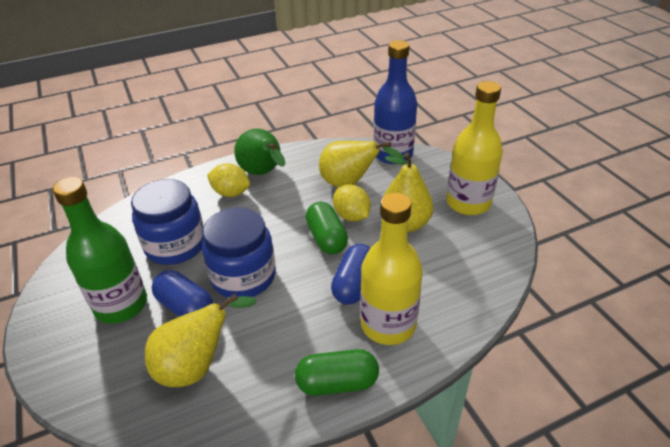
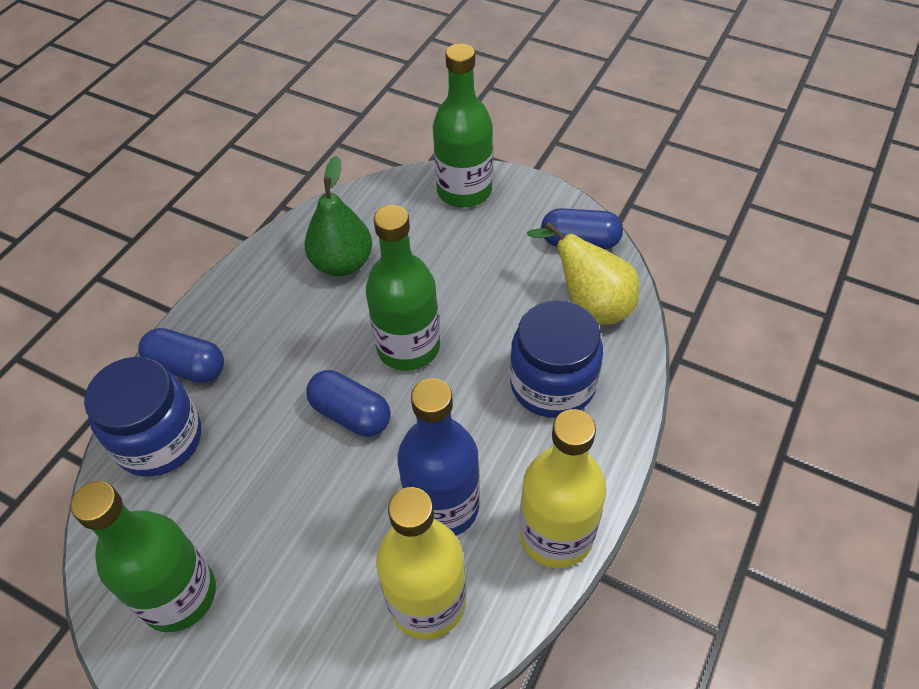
blue capsule: [152,270,213,317] [331,244,370,304] = 2 -> [138,328,224,383] [306,370,391,437] [541,208,623,250] = 3
green bottle: [53,177,147,324] = 1 -> [71,481,216,632] [366,205,440,371] [433,43,493,208] = 3
green capsule: [295,349,379,396] [305,202,348,254] = 2 -> none = 0
yellow lemon: [207,163,250,197] [333,184,371,221] = 2 -> none = 0
yellow pear: [145,294,256,387] [319,141,404,187] [383,152,433,232] = 3 -> [527,222,640,324] = 1

